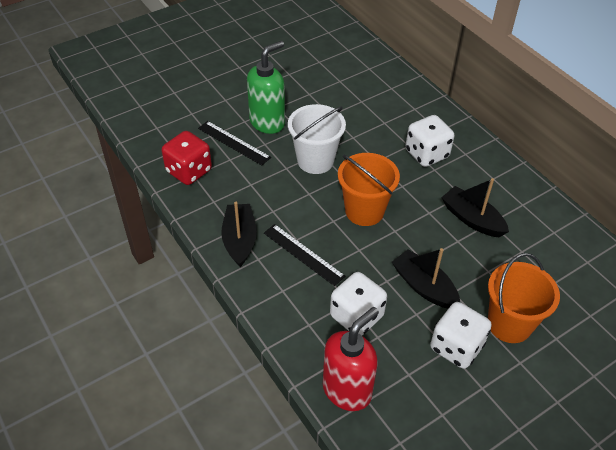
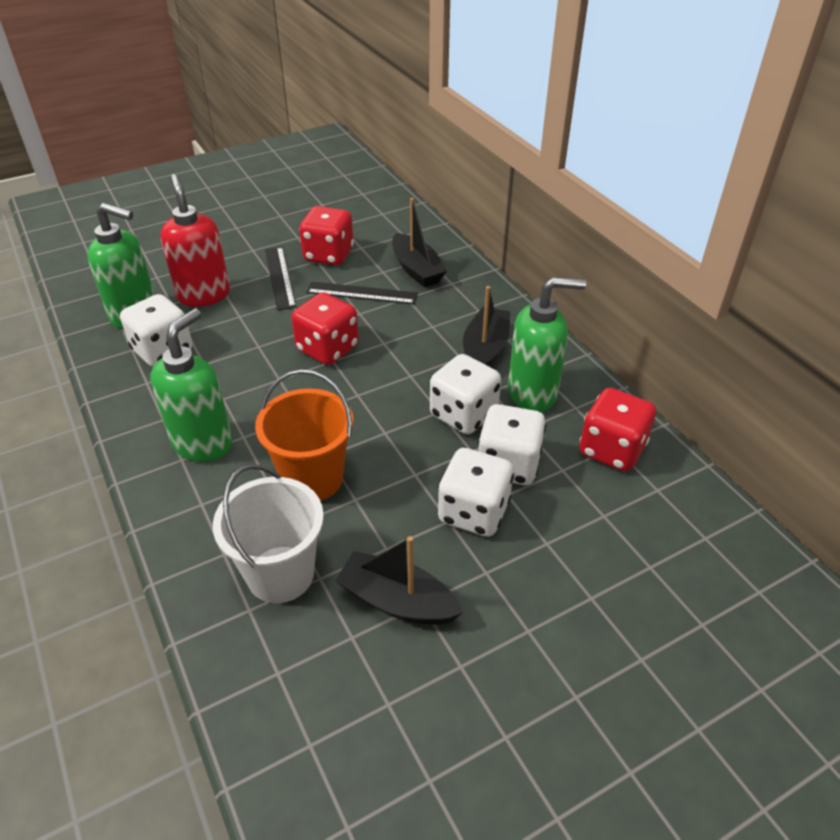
green soap dispenser: [247,41,285,134] = 1 -> [87,203,155,329] [150,309,233,462] [508,277,586,412] = 3
orange bucket: [338,153,400,226] [488,253,560,343] = 2 -> [255,369,353,501] = 1
red dice: [162,131,212,185] = 1 -> [291,292,359,365] [299,206,354,265] [579,388,656,471] = 3
white dice: [330,272,387,336] [406,115,455,167] [430,302,492,369] = 3 -> [120,294,193,367] [430,354,501,434] [438,448,514,537] [478,404,546,485] = 4

